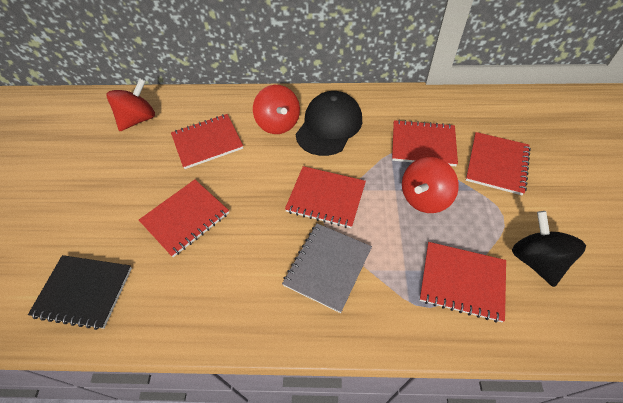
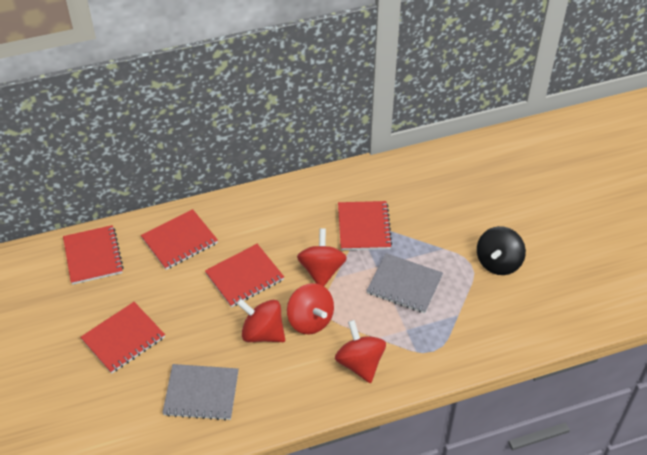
black cap: [295,91,362,156] = 1 -> none = 0
black notebook: [28,255,132,330] = 1 -> none = 0
grey notebook: [282,223,372,313] = 1 -> [162,364,239,421] [366,253,443,313] = 2
red notebook: [139,179,229,257] [171,114,243,169] [285,166,366,228] [392,120,458,166] [420,242,506,323] [466,132,531,195] = 6 -> [63,225,124,285] [80,302,165,374] [141,209,218,270] [205,244,284,307] [338,201,392,250] = 5
red spinning top: [107,78,155,131] [253,85,300,134] [402,157,459,213] = 3 -> [236,299,285,342] [287,283,334,334] [297,228,347,286] [335,320,386,383] = 4

